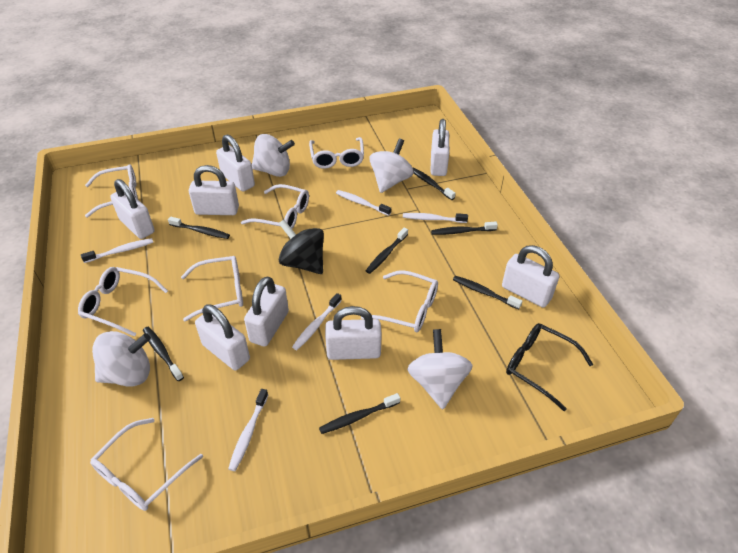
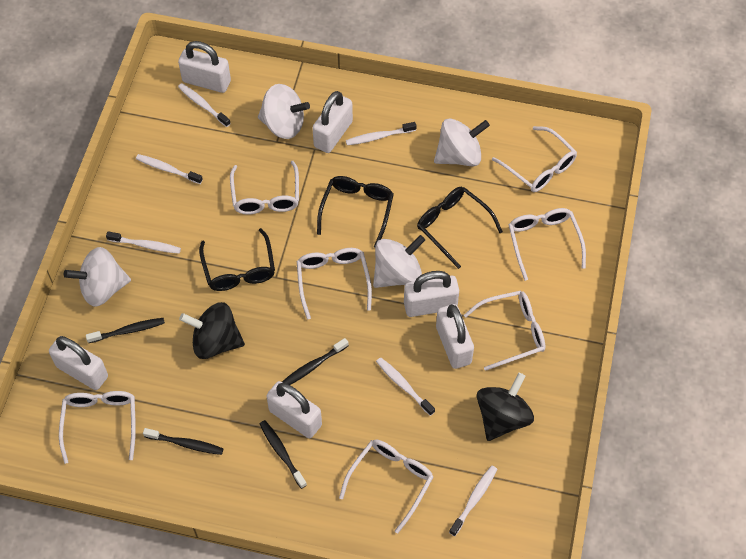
black glasses: [506,323,593,411] = 1 -> [199,228,275,291] [317,176,394,247] [417,187,503,269] = 3
black spinning top: [279,220,324,274] = 1 -> [179,302,245,359] [477,373,534,441] = 2
black toothbrush: [143,327,184,381] [168,217,230,239] [319,393,400,434] [366,228,408,274] [413,167,456,200] [431,222,498,235] [453,276,523,310] = 7 -> [86,318,165,343] [143,428,224,455] [259,420,307,489] [282,338,349,385] = 4
white padlock: [110,179,155,239] [189,165,239,215] [195,304,250,370] [216,134,255,191] [244,276,289,346] [325,306,382,360] [430,119,449,176] [502,245,559,308] = 8 -> [49,336,108,390] [178,41,231,93] [266,381,322,438] [312,91,353,153] [404,271,459,317] [436,304,474,369] = 6
white toothbrush: [81,238,153,263] [228,389,268,471] [292,293,342,350] [336,190,391,216] [403,213,468,223] = 5 -> [106,231,181,254] [136,154,203,184] [178,83,231,127] [346,122,417,145] [376,357,435,416] [449,466,497,536] = 6

